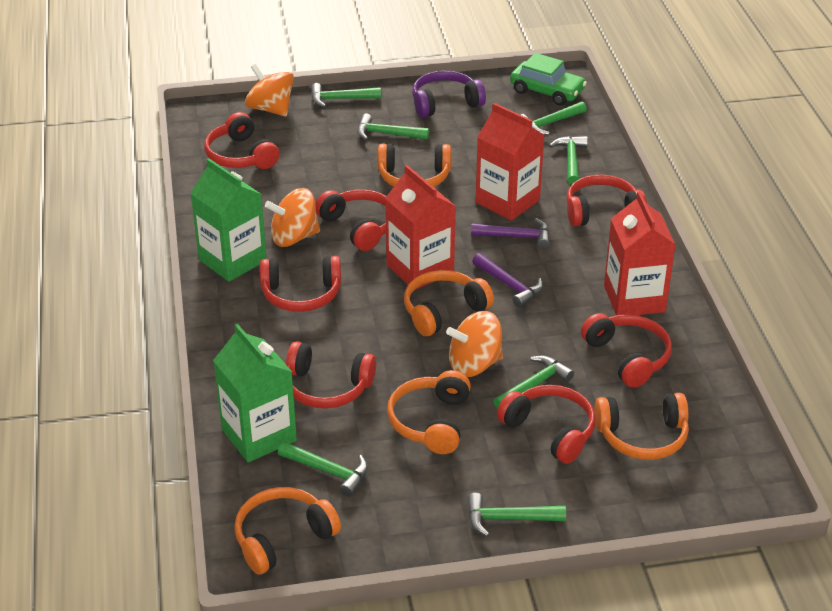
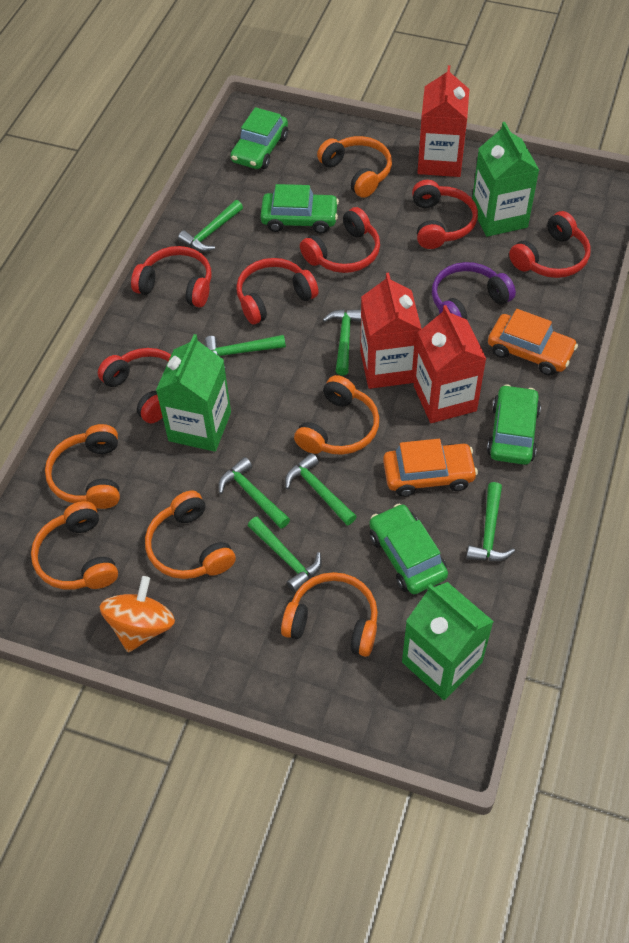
green car: [510,53,587,106] = 1 -> [230,107,288,169] [260,184,339,234] [369,504,448,594] [487,384,541,465] = 4
green carton: [190,158,267,282] [213,324,297,463] = 2 -> [156,334,231,452] [402,582,494,700] [472,122,539,237] = 3
orange car: none = 0 -> [383,439,478,497] [488,309,578,375] = 2
orange headphones: [234,487,341,575] [378,143,451,187] [387,370,471,454] [404,270,494,336] [594,393,689,460] = 5 -> [31,501,118,590] [45,424,120,509] [145,491,236,579] [281,572,378,657] [294,375,379,455] [317,136,392,198] = 6
orange spinning top: [245,64,294,117] [265,188,320,247] [446,311,503,377] = 3 -> [100,576,175,652] = 1
purple hammer: [471,218,550,249] [472,253,543,307] = 2 -> none = 0
red headphones: [204,112,279,169] [260,256,341,312] [286,341,376,409] [315,190,386,251] [497,385,596,464] [566,175,647,226] [581,313,672,388] = 7 -> [98,348,171,423] [131,246,212,308] [236,258,319,324] [300,207,380,273] [412,180,478,249] [509,211,591,278] = 6

